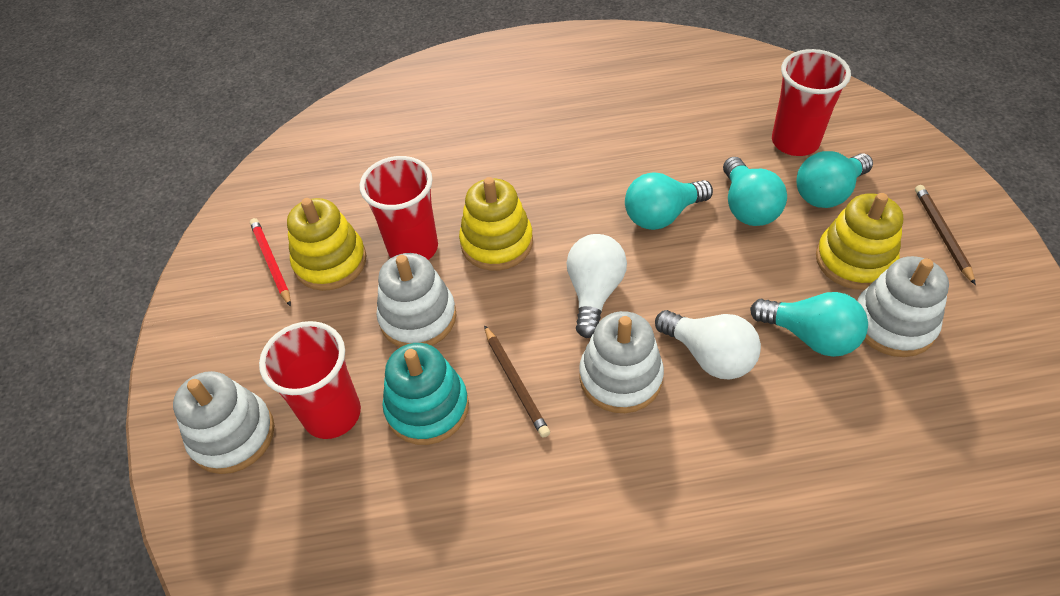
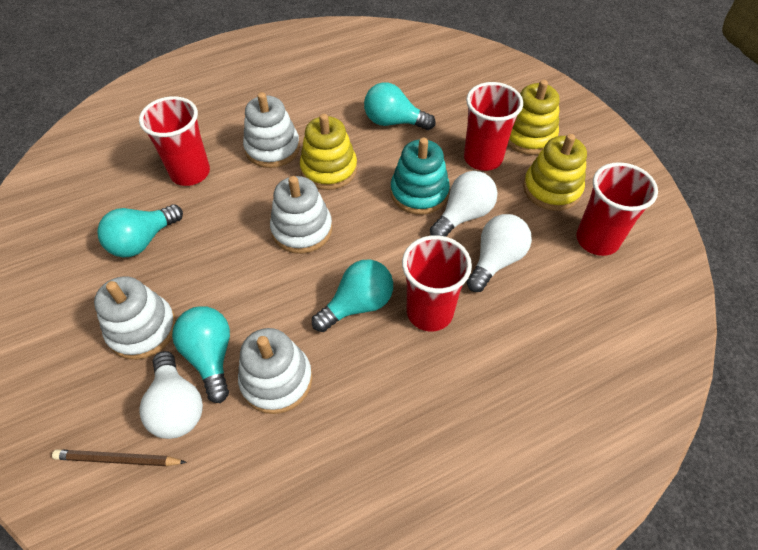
brown pencil: [484,325,550,438] [915,185,976,285] = 2 -> [52,449,187,466] = 1
red cup: [259,321,361,439] [359,156,438,260] [772,49,851,156] = 3 -> [139,96,210,186] [402,235,472,331] [464,82,523,171] [576,162,658,256] = 4
red pencil: [250,218,291,307] = 1 -> none = 0
white light bulb: [567,234,627,338] [655,310,761,379] = 2 -> [139,351,203,439] [430,171,498,237] [466,214,532,292] = 3

